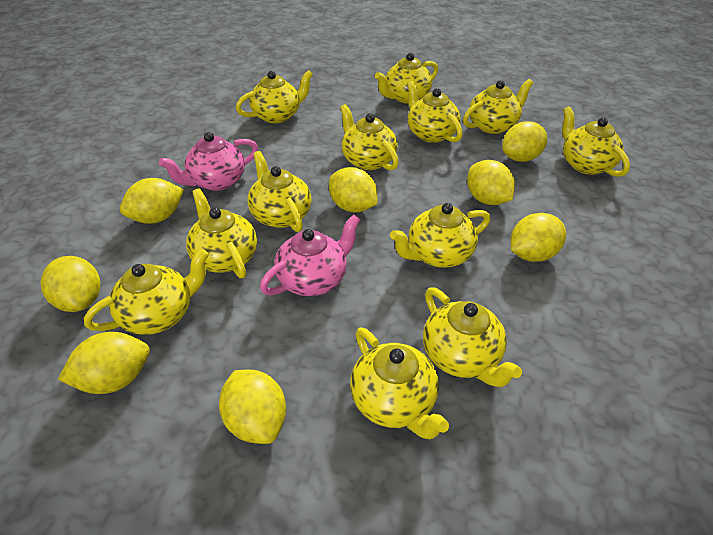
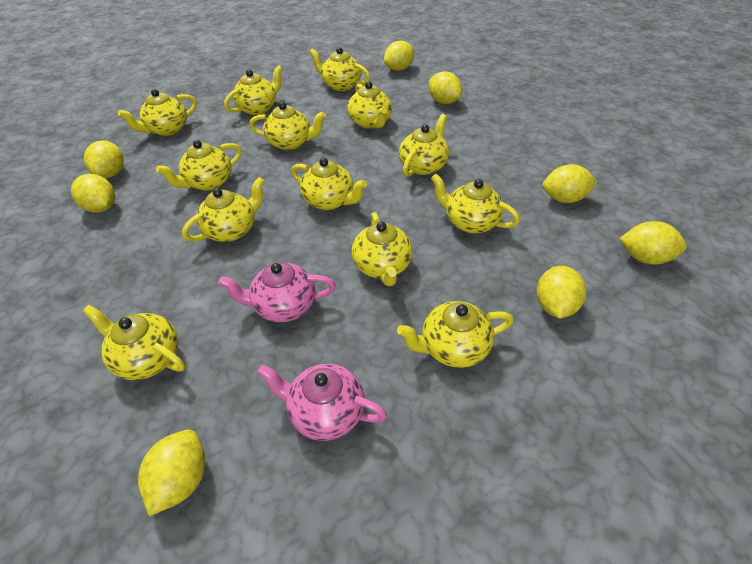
yellow teapot: [84,249,209,335] [186,188,257,278] [236,70,313,123] [247,151,311,232] [340,104,399,171] [350,327,449,439] [375,53,438,103] [390,203,490,268] [407,81,463,143] [423,287,522,387] [463,79,533,134] [562,106,630,177] = 12 -> [83,305,185,380] [118,89,197,136] [156,140,242,191] [182,177,264,242] [224,65,283,115] [249,102,326,150] [291,158,367,210] [309,47,370,91] [347,81,392,129] [351,212,413,286] [397,301,513,368] [399,114,449,177] [431,174,520,233] = 13

